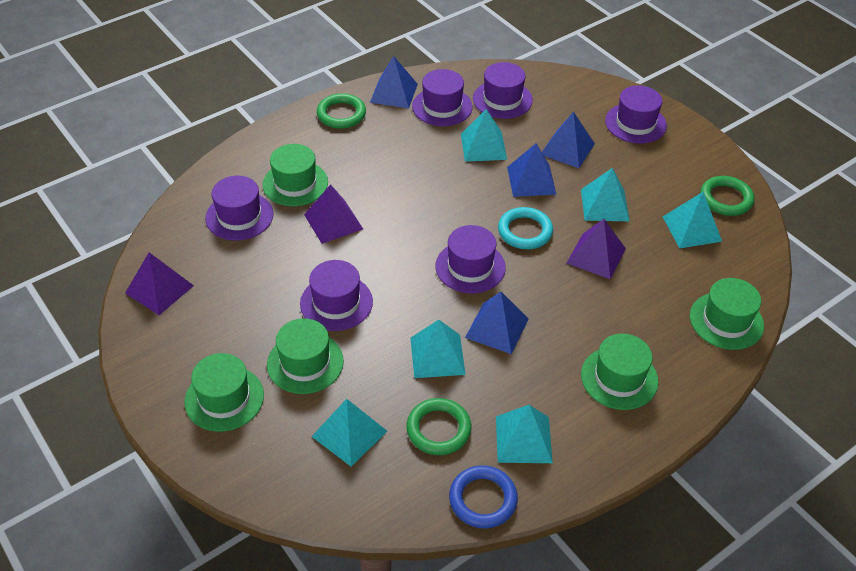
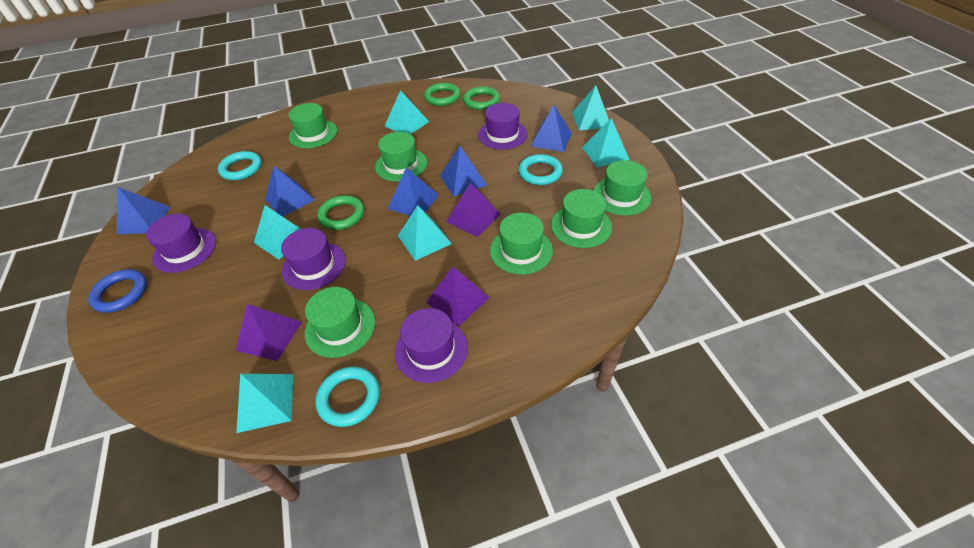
blue pyramid: [370,56,418,108] [465,292,529,354] [507,143,557,197] [542,111,595,168] = 4 -> [117,187,170,234] [265,166,314,217] [388,167,439,216] [440,146,487,197] [531,105,572,152] = 5
green hat: [184,353,264,432] [263,144,328,206] [267,318,344,394] [581,334,658,410] [690,278,764,350] = 5 -> [288,103,337,148] [305,287,375,358] [375,132,427,181] [490,213,553,274] [551,189,612,248] [593,160,651,216] = 6
purple hat: [205,176,273,241] [300,260,373,331] [412,69,473,126] [435,225,506,293] [473,62,533,119] [605,86,667,143] = 6 -> [146,214,216,273] [281,228,346,290] [395,308,468,383] [478,103,528,150] = 4
turquoise ring: [498,207,553,249] = 1 -> [218,151,262,180] [315,367,380,427] [519,154,563,185] = 3

